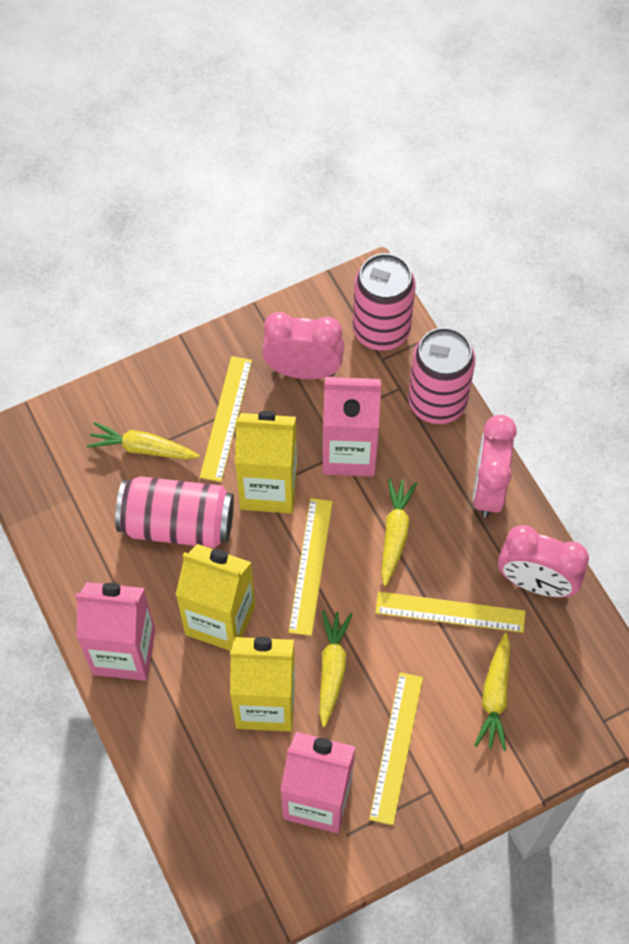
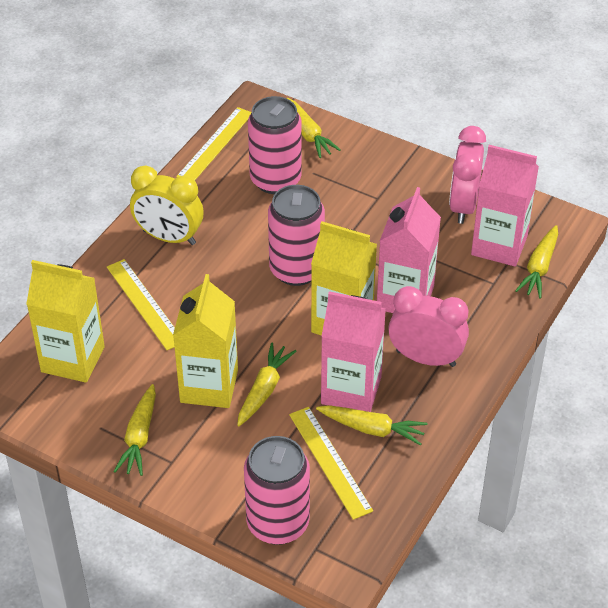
pink clock: [262,312,344,379] [473,415,517,518] [498,525,589,598] = 3 -> [388,286,469,367] [449,126,486,224] = 2
yellow carrot: [87,422,200,460] [319,610,352,727] [381,478,417,586] [474,633,510,751] = 4 -> [113,384,156,476] [237,342,296,426] [287,98,341,158] [316,405,428,446] [515,225,558,299] = 5
yellow clock: none = 0 -> [130,166,204,245] = 1
yellow ruler: [200,356,252,482] [289,498,333,636] [369,672,423,825] [375,591,525,633] = 4 -> [107,259,175,350] [176,107,252,181] [289,407,373,520] = 3

